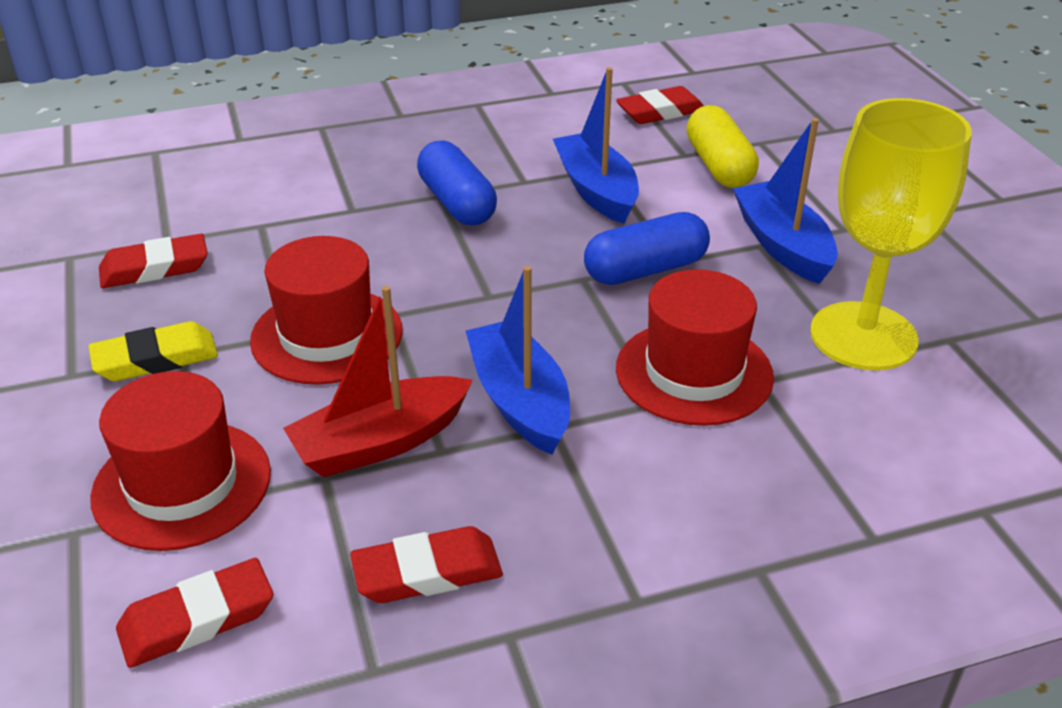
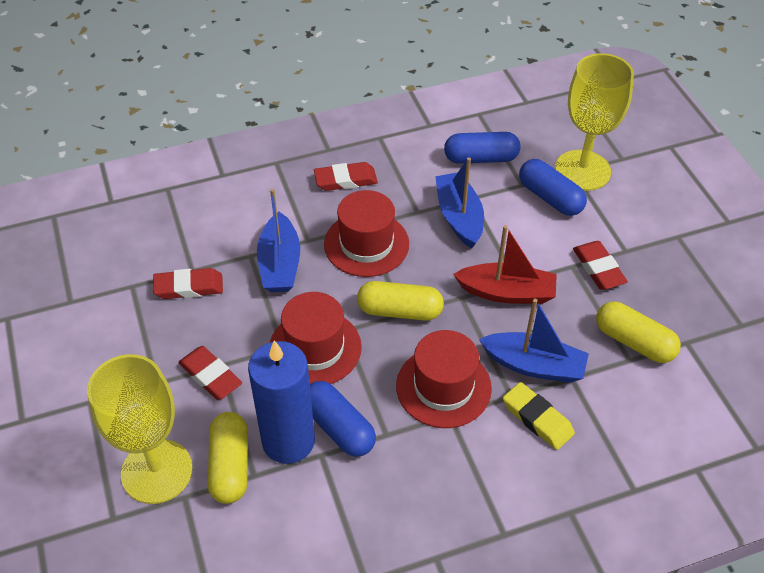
blue candle: none = 0 -> [248,340,315,464] = 1
blue capsule: [417,141,497,226] [584,212,710,285] = 2 -> [310,381,376,457] [444,132,520,164] [519,159,587,216] = 3
yellow capsule: [686,105,759,188] = 1 -> [208,412,248,504] [357,281,444,321] [596,302,681,363] = 3
yellow goblet: [810,98,972,370] = 1 -> [87,354,193,504] [555,53,634,191] = 2

